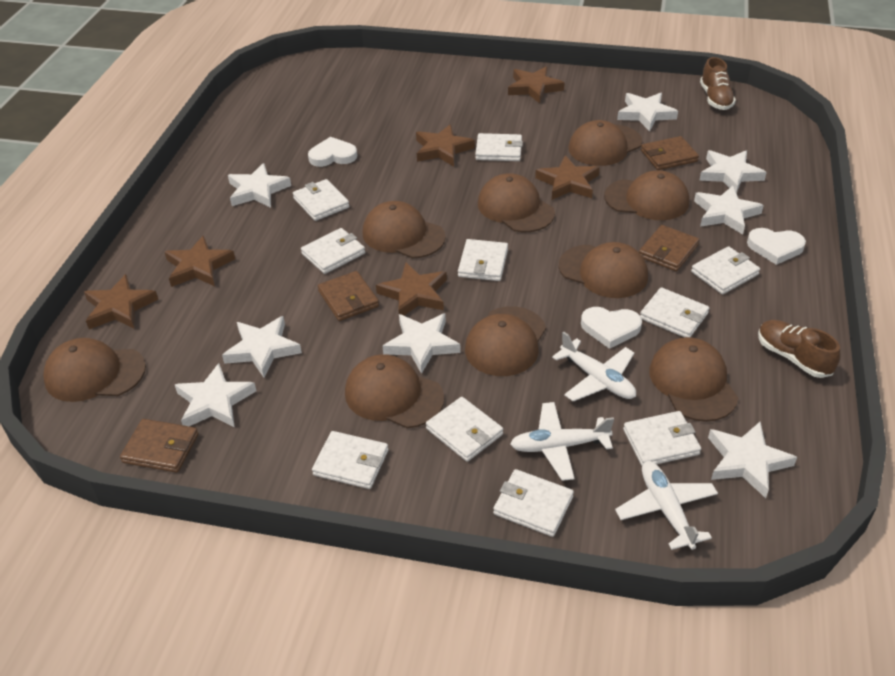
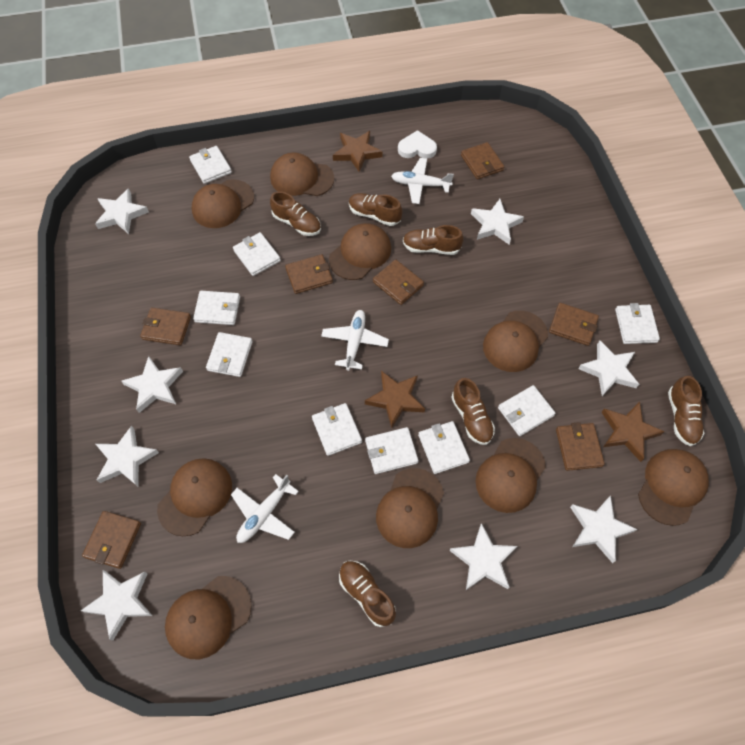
brown shoe: [700,57,736,110] [758,320,841,378] = 2 -> [270,191,321,236] [339,561,396,627] [349,193,402,226] [403,225,464,255] [451,378,495,445] [668,376,704,446] = 6
brown star: [84,274,158,329] [165,236,235,287] [376,262,447,316] [416,124,475,167] [508,66,565,104] [535,155,600,200] = 6 -> [333,131,382,172] [365,371,425,428] [601,402,664,462] = 3
brown wallet: [120,419,199,473] [318,271,379,321] [639,225,699,271] [641,136,699,170] = 4 -> [82,511,141,569] [140,308,191,345] [285,254,333,294] [373,259,424,305] [461,142,504,179] [549,303,599,346] [556,422,605,471] = 7
white heart: [308,137,357,167] [581,307,642,349] [747,228,806,265] = 3 -> [398,130,437,159] = 1
white wallet: [293,179,349,221] [301,228,365,274] [312,431,389,489] [426,397,503,462] [458,239,508,281] [475,133,523,161] [493,469,574,537] [623,411,701,466] [640,287,709,337] [691,246,760,294] = 10 -> [189,146,232,184] [193,291,240,325] [206,332,253,377] [233,232,281,276] [312,403,362,456] [365,427,418,474] [418,421,470,474] [498,385,556,436] [615,303,660,344] = 9

